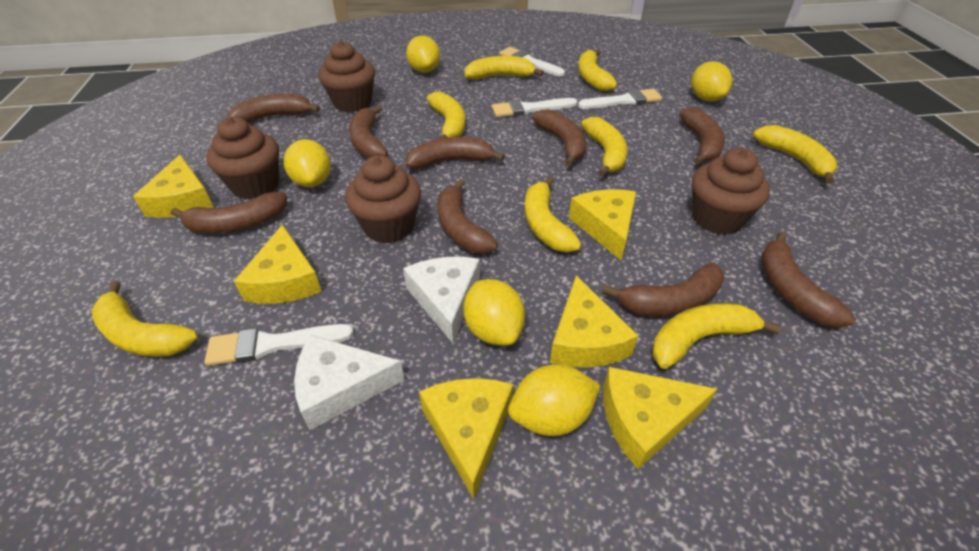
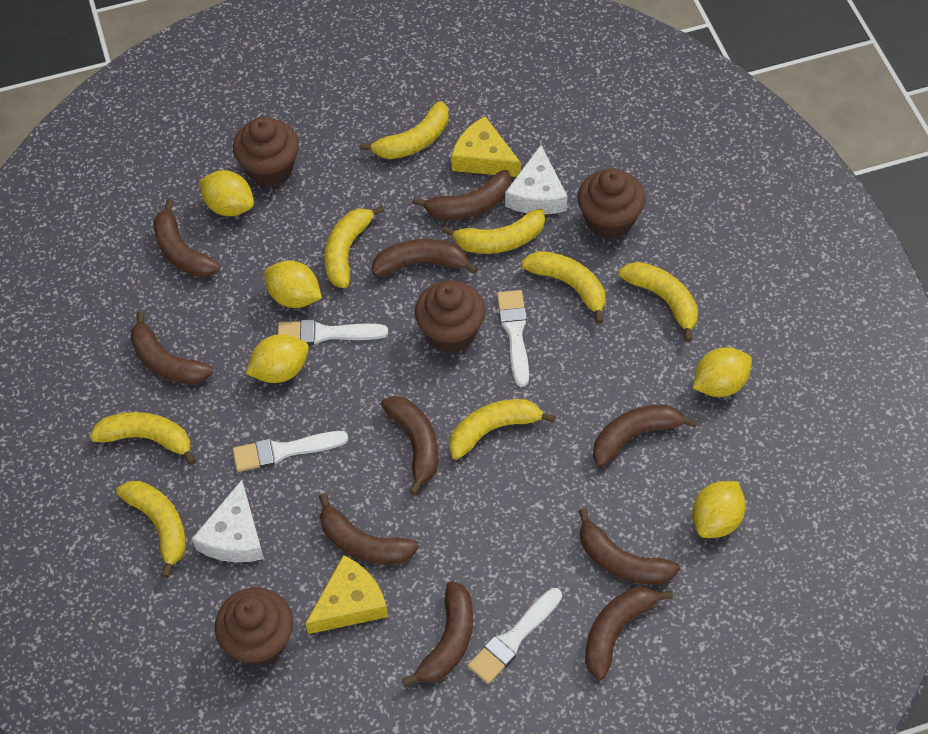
brown banana: [171,192,287,233] [227,94,320,123] [349,105,388,158] [406,137,505,169] [437,179,498,254] [532,109,586,166] [602,263,724,316] [679,108,725,164] [761,232,856,328] = 9 -> [130,311,213,385] [153,199,220,277] [319,493,419,564] [372,239,478,276] [381,396,438,495] [402,581,473,687] [412,170,511,220] [578,508,680,585] [585,587,673,680] [593,405,697,467] = 10
yellow cheese: [133,155,213,218] [234,224,322,304] [419,378,513,499] [550,276,638,368] [569,189,636,260] [603,367,717,469] = 6 -> [305,555,388,634] [451,116,521,177] = 2

